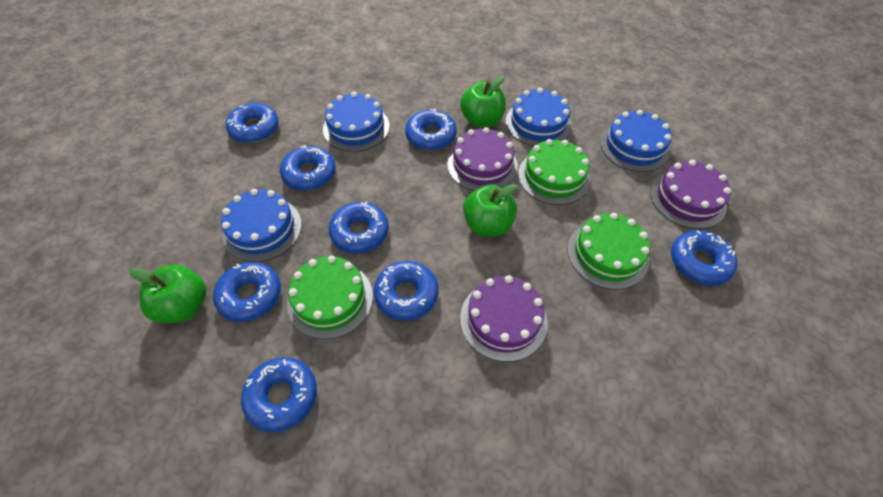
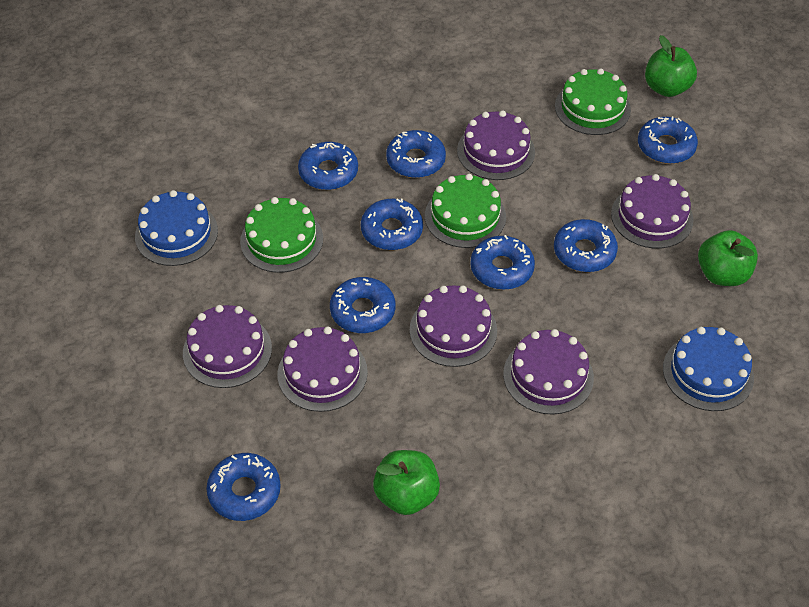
blue cake: [221,189,302,262] [323,92,390,152] [506,88,572,146] [600,110,672,172] = 4 -> [135,190,218,266] [663,327,754,411] = 2
purple cake: [447,127,518,191] [460,275,548,362] [650,160,731,229] = 3 -> [183,305,272,388] [277,327,368,412] [410,285,497,367] [457,110,535,180] [503,329,594,415] [611,174,694,248] = 6

